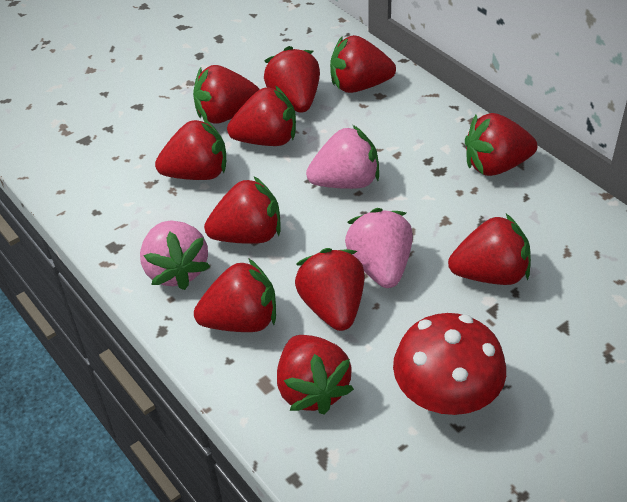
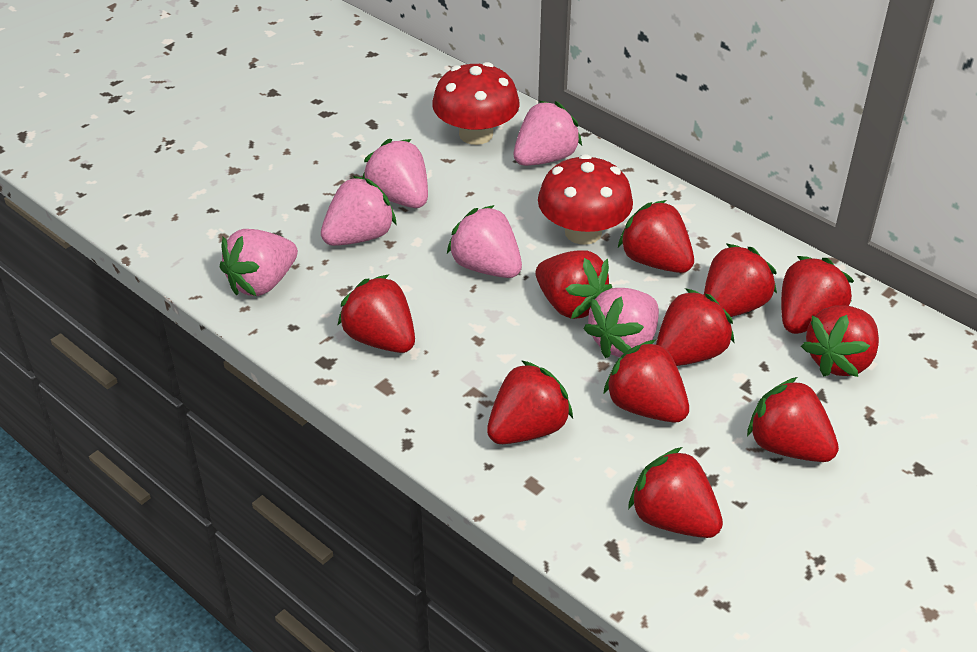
pink strawberry: [140,221,210,290] [306,125,379,189] [345,208,413,288] = 3 -> [220,229,298,296] [321,176,397,246] [362,139,428,208] [447,205,522,278] [514,101,582,166] [584,288,659,358] = 6
red mushroom: [393,313,506,415] = 1 -> [432,62,520,145] [538,154,633,245] = 2

